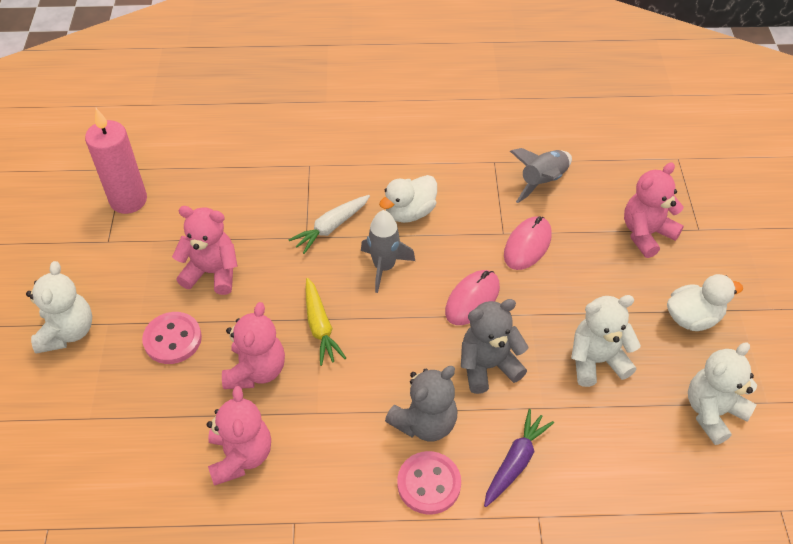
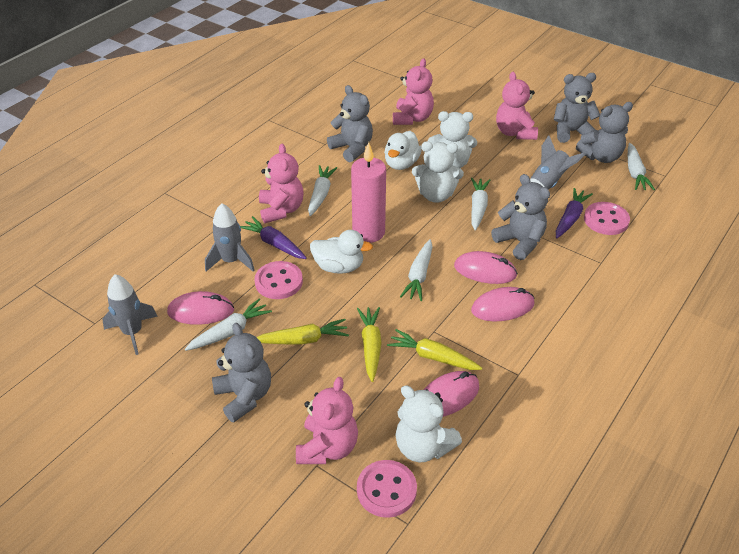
grey rocket: [361,210,415,293] [510,148,572,203] = 2 -> [102,274,158,355] [205,203,255,272] [530,135,586,190] = 3
grey teddy bear: [385,366,457,441] [461,299,529,394] = 2 -> [212,323,271,423] [327,85,373,162] [491,174,550,260] [554,73,600,143] [576,102,633,163] = 5
pink button: [142,312,202,364] [397,451,461,515] = 2 -> [255,261,303,299] [357,460,417,518] [584,202,630,235] = 3
pink mouse: [445,270,500,325] [504,216,552,270] = 2 -> [167,291,234,325] [424,371,479,417] [454,251,518,284] [471,287,535,322] = 4
purple carrot: [484,409,554,507] = 1 -> [240,216,307,259] [556,188,593,238] = 2
white carrot: [289,195,370,254] = 1 -> [185,299,272,351] [308,165,337,216] [400,239,433,301] [471,178,490,231] [628,143,655,190] = 5
yellow carrot: [306,278,346,366] = 1 -> [257,319,349,345] [357,307,382,382] [387,329,482,370] = 3

